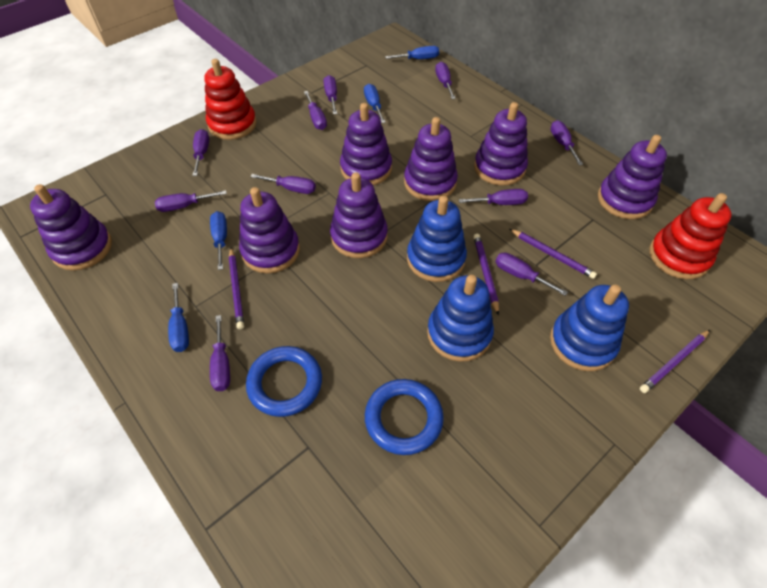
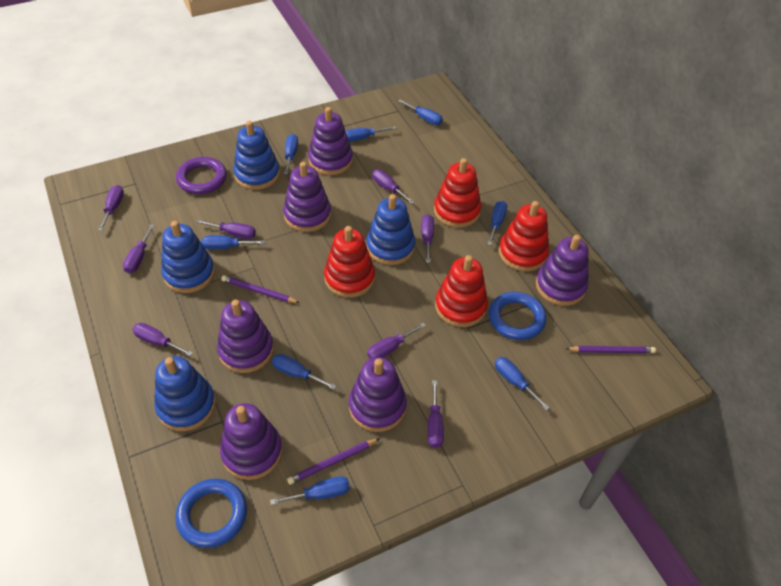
blue screwdriver: [168,283,189,352] [210,211,227,270] [364,84,386,123] [385,46,439,59] = 4 -> [202,235,265,250] [270,476,350,505] [272,354,336,390] [284,134,298,174] [345,126,396,142] [398,100,443,125] [487,201,507,245] [495,357,550,411] = 8
blue stacking toy: [407,196,467,282] [427,275,494,362] [550,285,629,371] = 3 -> [154,356,216,431] [161,221,215,293] [233,121,280,190] [366,194,416,265] = 4
purple pencil: [229,248,244,329] [473,234,499,315] [509,229,597,279] [640,330,710,393] = 4 -> [221,275,300,303] [287,438,380,485] [566,346,656,353] = 3
purple ring: none = 0 -> [176,157,227,194] = 1
purple screwdriver: [155,190,227,212] [192,129,209,176] [210,315,230,391] [250,174,316,194] [304,91,327,130] [324,75,337,114] [435,62,456,99] [459,189,528,205] [495,253,568,296] [550,120,583,165] = 10 -> [98,185,124,231] [123,224,155,273] [132,323,193,356] [196,220,256,239] [367,323,426,359] [372,169,415,204] [421,214,434,263] [428,380,444,448] = 8
purple stacking toy: [30,184,112,271] [239,187,300,273] [330,172,388,258] [340,103,392,185] [404,117,458,201] [474,102,528,186] [598,135,667,219] = 7 -> [217,300,274,373] [220,403,282,480] [283,162,331,232] [308,107,353,175] [349,357,407,432] [536,235,589,306] = 6
red stacking toy: [204,59,256,140] [650,193,732,279] = 2 -> [324,226,375,298] [434,158,481,228] [435,255,488,327] [499,201,549,271] = 4

